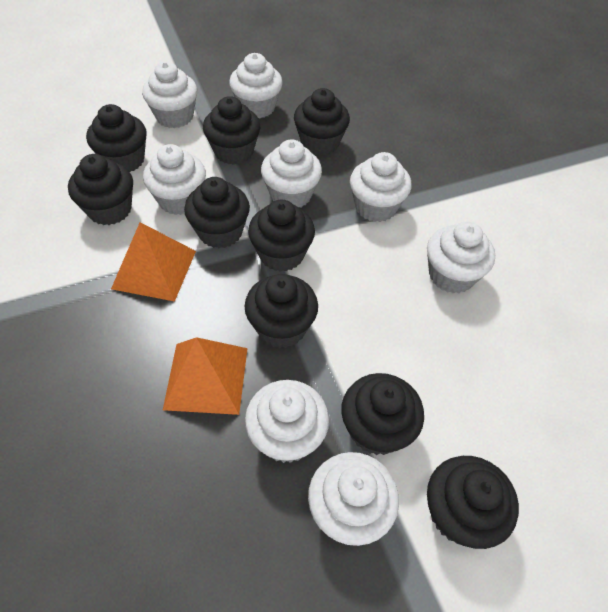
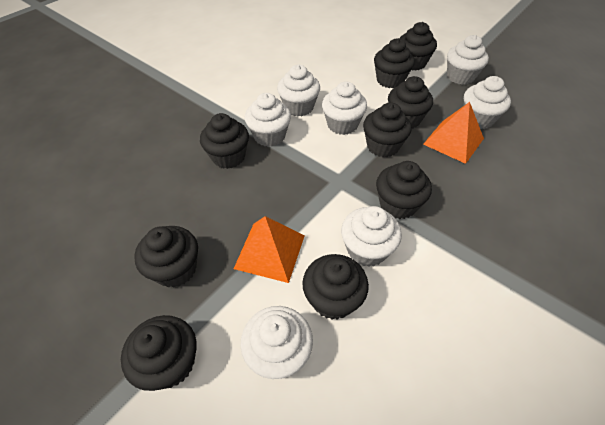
white cupcake: [142,62,197,128] [143,144,206,215] [229,53,283,118] [245,380,329,463] [261,139,322,208] [308,452,399,546] [350,152,411,222] [427,222,495,294] = 8 -> [240,306,313,379] [245,93,291,147] [277,65,320,116] [322,81,367,135] [341,206,402,267] [447,35,489,85] [463,76,511,129] = 7

